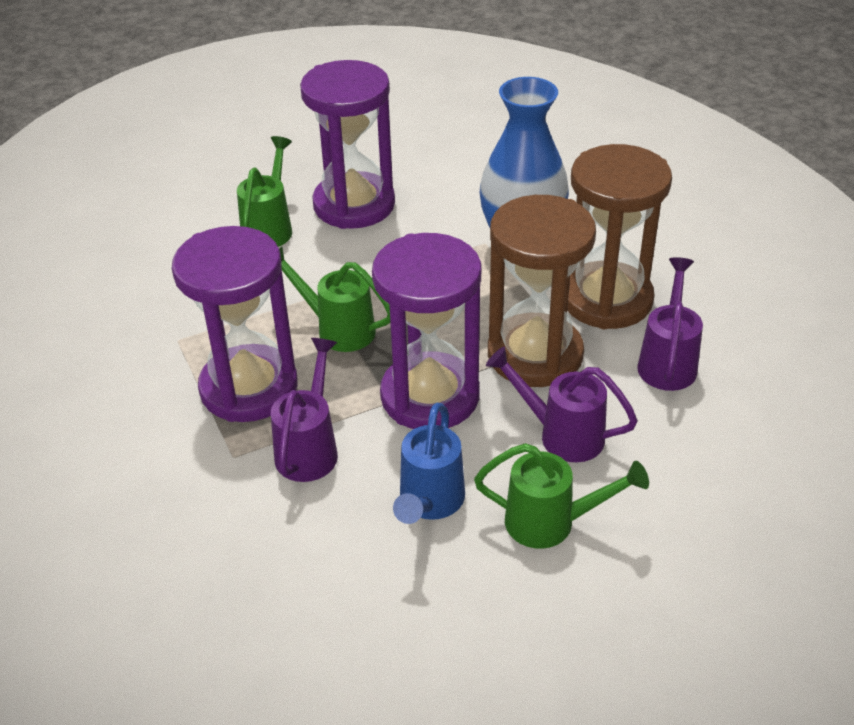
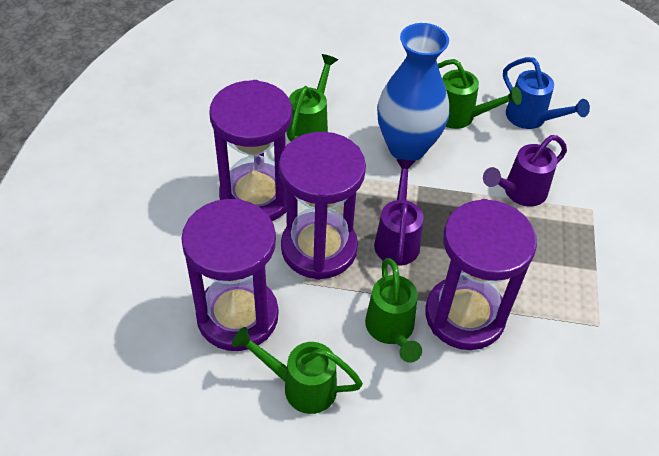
brown hourglass: [488,195,596,387] [567,144,672,329] = 2 -> none = 0
green watering can: [237,136,292,247] [279,247,390,352] [474,443,649,549] = 3 -> [232,327,363,414] [287,54,338,142] [365,258,422,363] [438,59,522,129] = 4
purple hourglass: [172,226,298,422] [300,60,395,229] [372,233,481,429] = 3 -> [181,199,278,351] [209,80,292,221] [279,132,366,280] [425,199,537,350] = 4
purple watering can: [271,338,338,482] [486,347,638,462] [637,257,703,391] = 3 -> [374,159,424,266] [483,135,567,206] = 2

